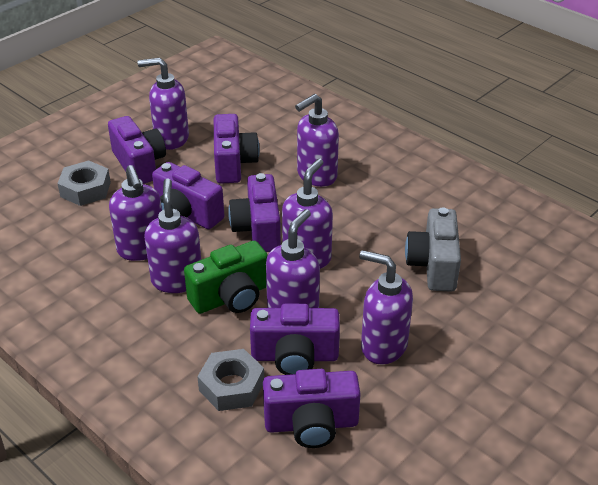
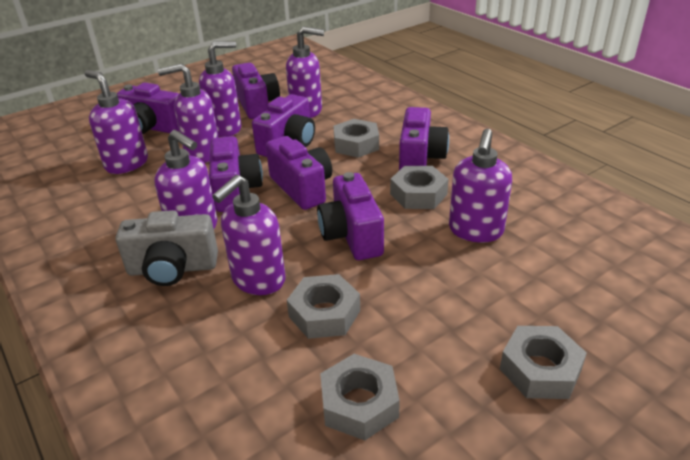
green camera: [184,241,268,314] = 1 -> none = 0
grey nut: [57,160,111,206] [197,349,264,411] = 2 -> [287,274,360,339] [320,354,400,440] [333,119,379,158] [390,166,449,209] [500,326,587,399] = 5
purple camera: [108,116,166,184] [152,162,224,229] [214,114,260,183] [228,173,281,252] [250,304,340,375] [263,369,361,448] = 6 -> [117,82,179,134] [209,136,263,212] [232,63,280,119] [252,94,315,157] [266,136,332,210] [317,172,384,260] [399,107,449,170] = 7

